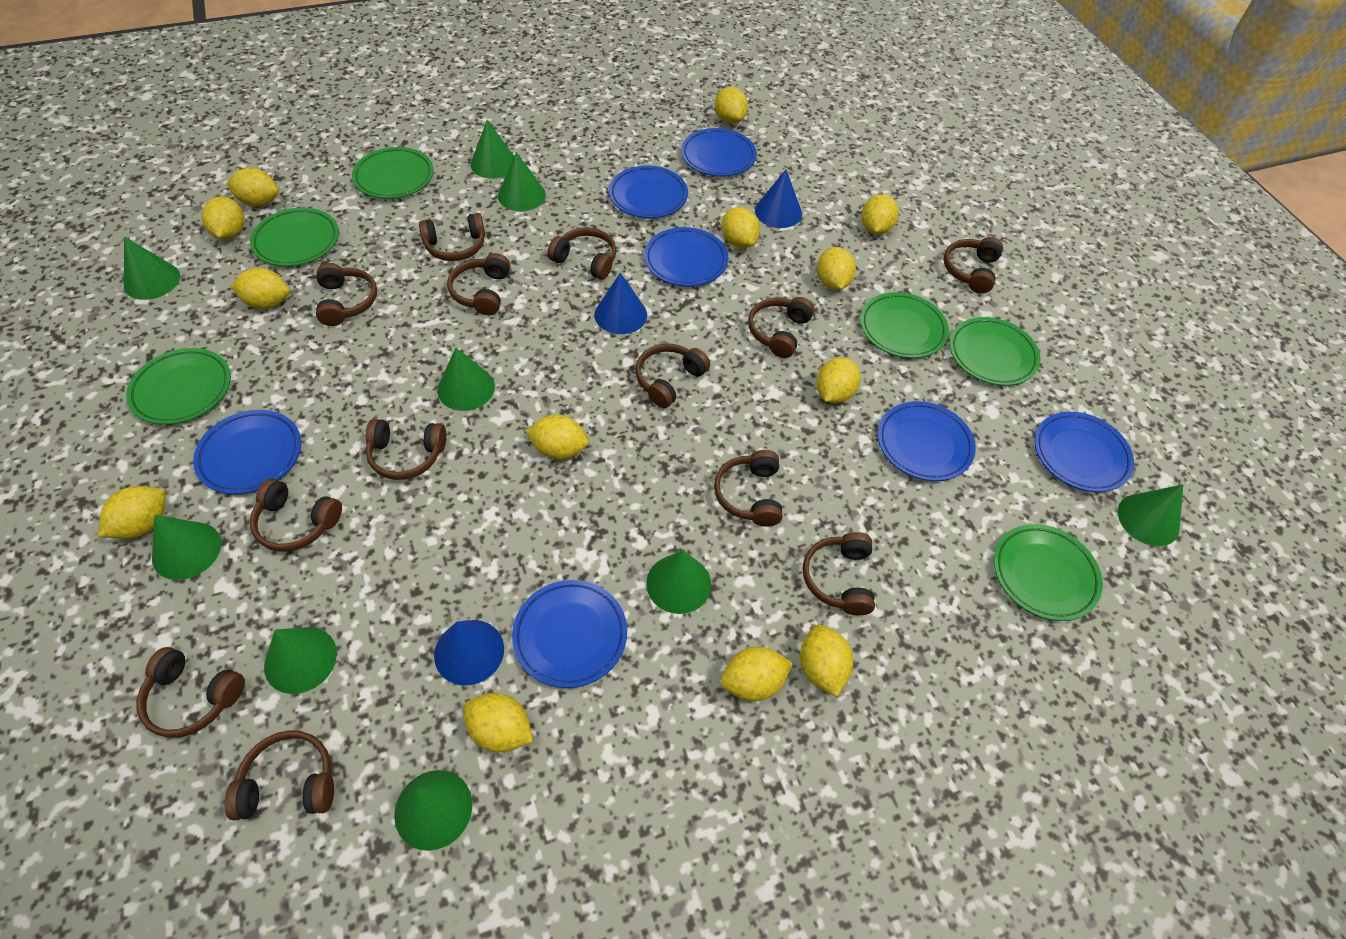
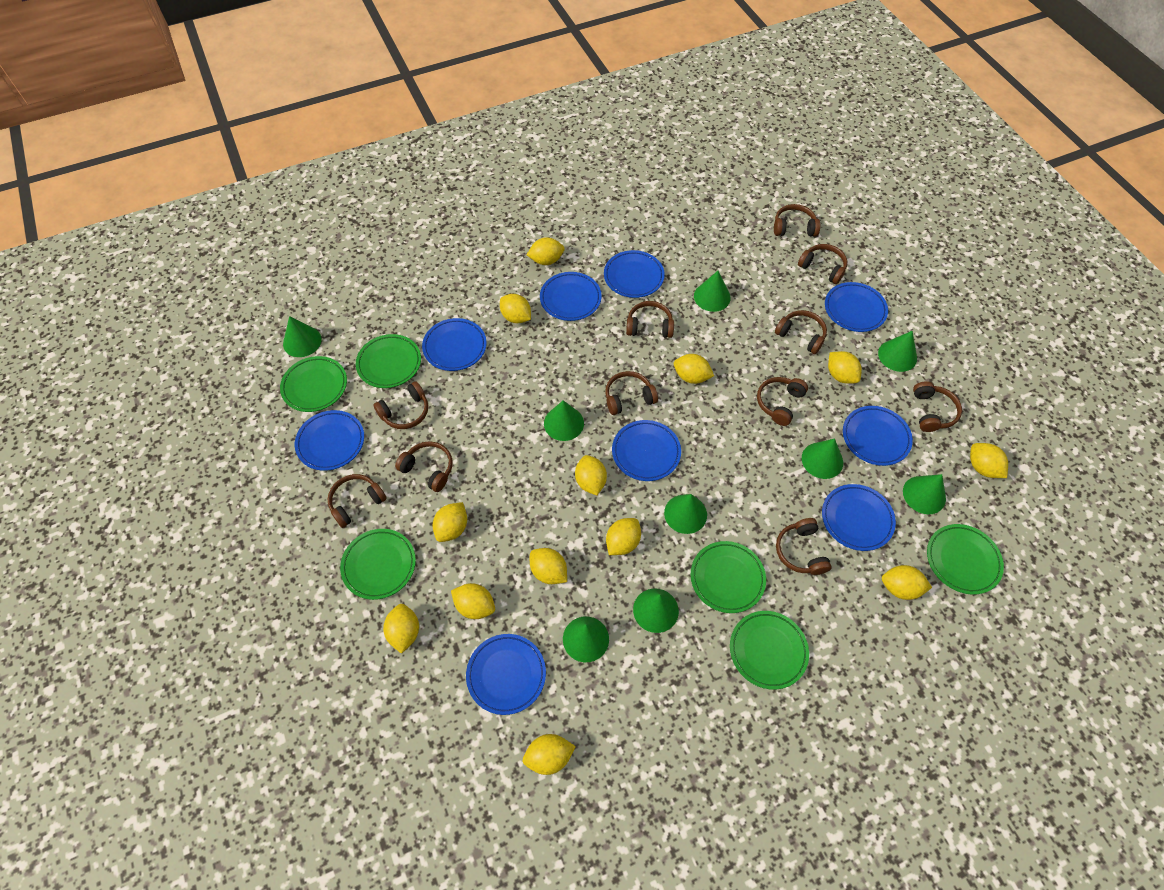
blue cone: [434,620,504,685] [595,273,647,334] [755,170,802,228] = 3 -> none = 0
blue plate: [193,410,301,494] [512,580,627,688] [609,165,688,218] [644,227,728,287] [681,128,757,177] [878,401,976,481] [1034,412,1134,492] = 7 -> [295,410,364,471] [422,318,487,371] [466,634,546,715] [540,272,602,321] [604,250,665,298] [612,420,681,481] [822,484,896,551] [825,282,888,332] [843,406,913,466] = 9
brown headphones: [137,647,245,738] [224,730,334,820] [250,479,342,552] [316,263,377,326] [366,419,446,480] [419,213,485,261] [447,253,510,315] [548,227,616,280] [635,344,710,408] [714,450,782,527] [748,297,814,358] [803,532,875,615] [944,237,1003,294] = 13 -> [328,474,387,528] [373,381,428,429] [395,441,453,492] [605,371,658,415] [626,301,674,338] [757,377,808,426] [774,204,820,237] [775,310,827,354] [776,518,832,575] [798,244,847,284] [913,381,962,432] = 11

